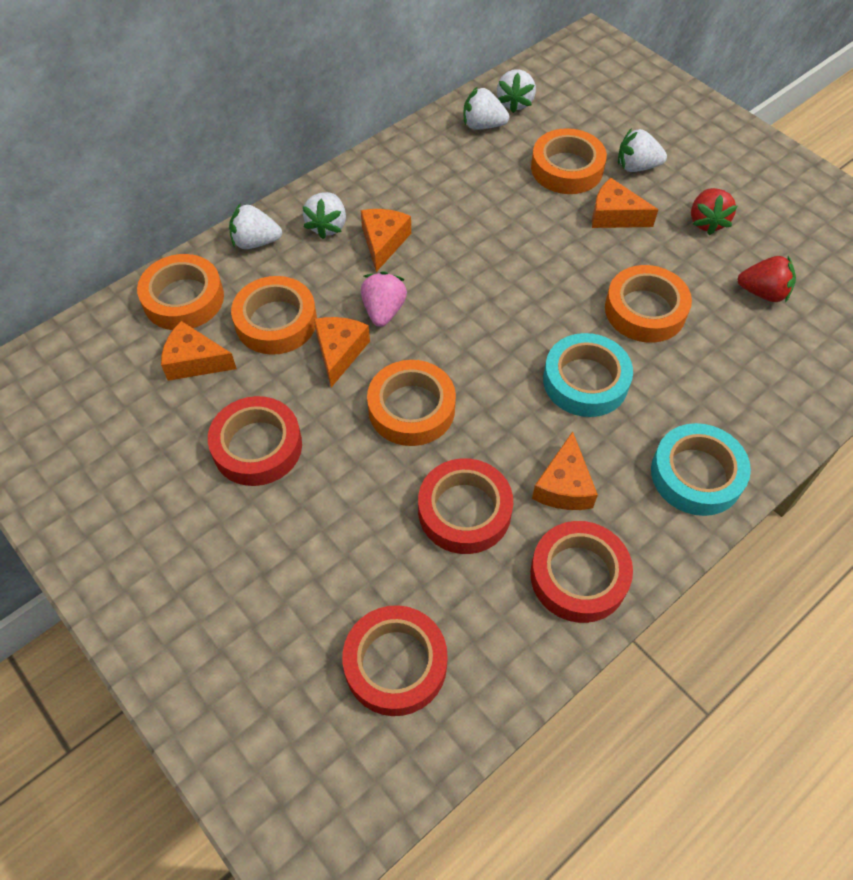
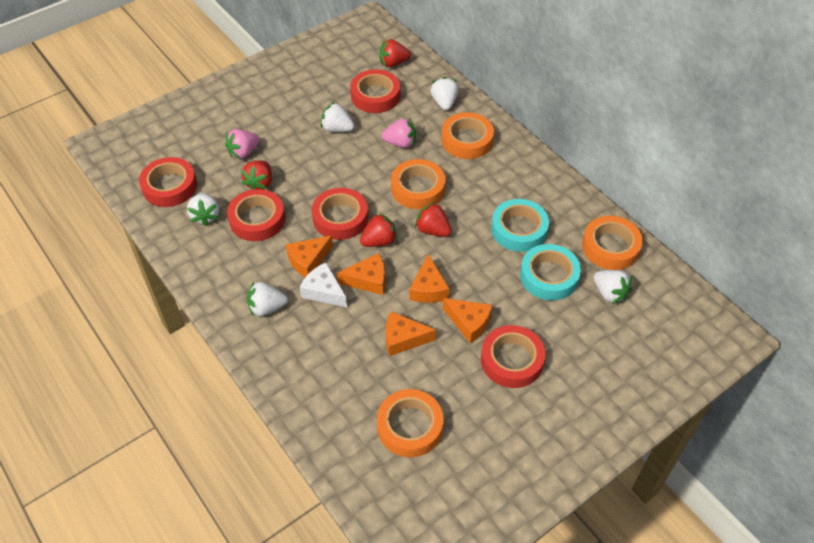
orange tape: [137,254,224,330] [231,276,317,355] [367,360,456,446] [531,128,607,194] [605,265,692,343] = 5 -> [377,389,444,457] [391,159,446,209] [441,112,494,159] [582,216,643,270] = 4
pink strawberry: [361,271,407,327] = 1 -> [225,129,260,159] [382,118,416,148] = 2
red strawberry: [691,188,737,235] [737,256,796,303] = 2 -> [241,161,272,190] [360,213,397,247] [380,39,411,67] [415,202,452,237] = 4
red tape: [208,396,302,486] [342,605,448,716] [418,458,513,554] [530,521,633,623] = 4 -> [139,157,197,207] [227,189,285,241] [312,188,368,240] [350,69,400,113] [481,325,546,388] = 5
white cheese: none = 0 -> [300,262,347,307] = 1

